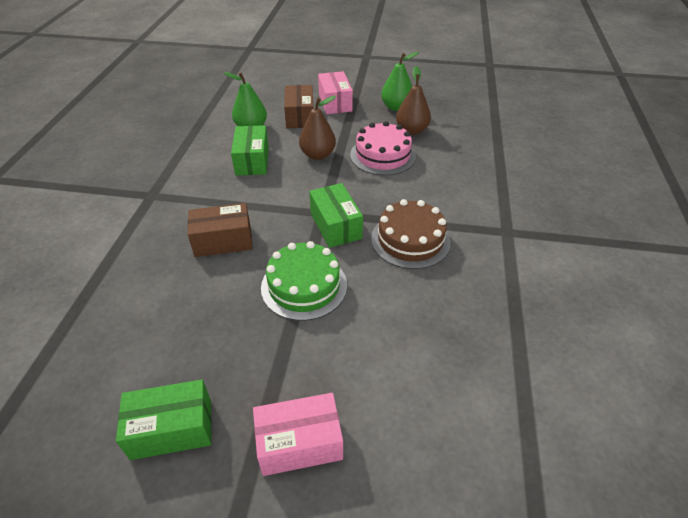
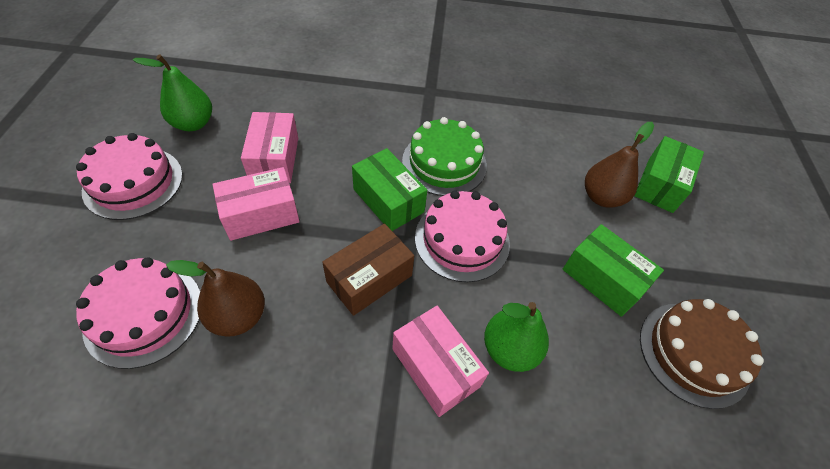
brown box: [188,203,253,257] [284,85,313,128] = 2 -> [322,224,414,316] = 1
pink box: [253,393,343,476] [318,71,353,114] = 2 -> [213,167,300,241] [241,112,298,183] [392,306,489,417] = 3
pink cake: [350,121,416,175] = 1 -> [76,133,183,220] [76,257,200,369] [415,191,510,282] = 3

